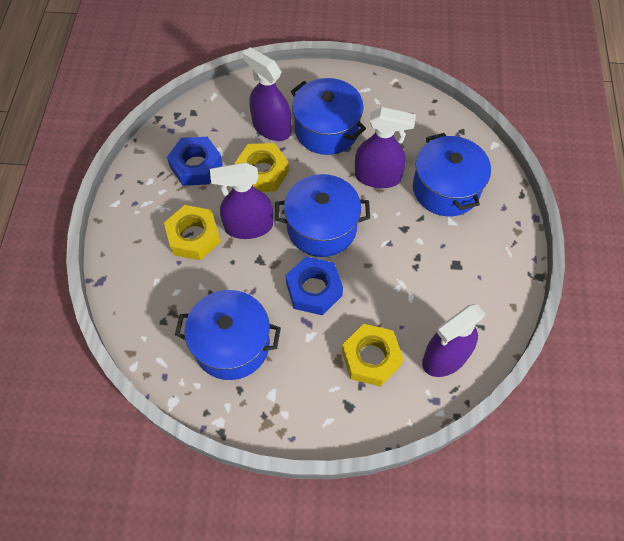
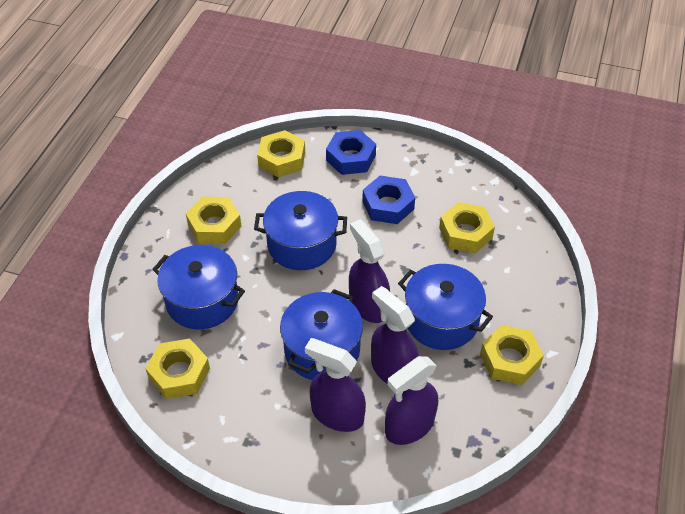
yellow nut: [164,205,221,260] [234,143,289,192] [342,324,403,387] = 3 -> [145,338,210,399] [186,197,241,244] [257,130,305,177] [439,202,495,253] [480,325,544,385] = 5

